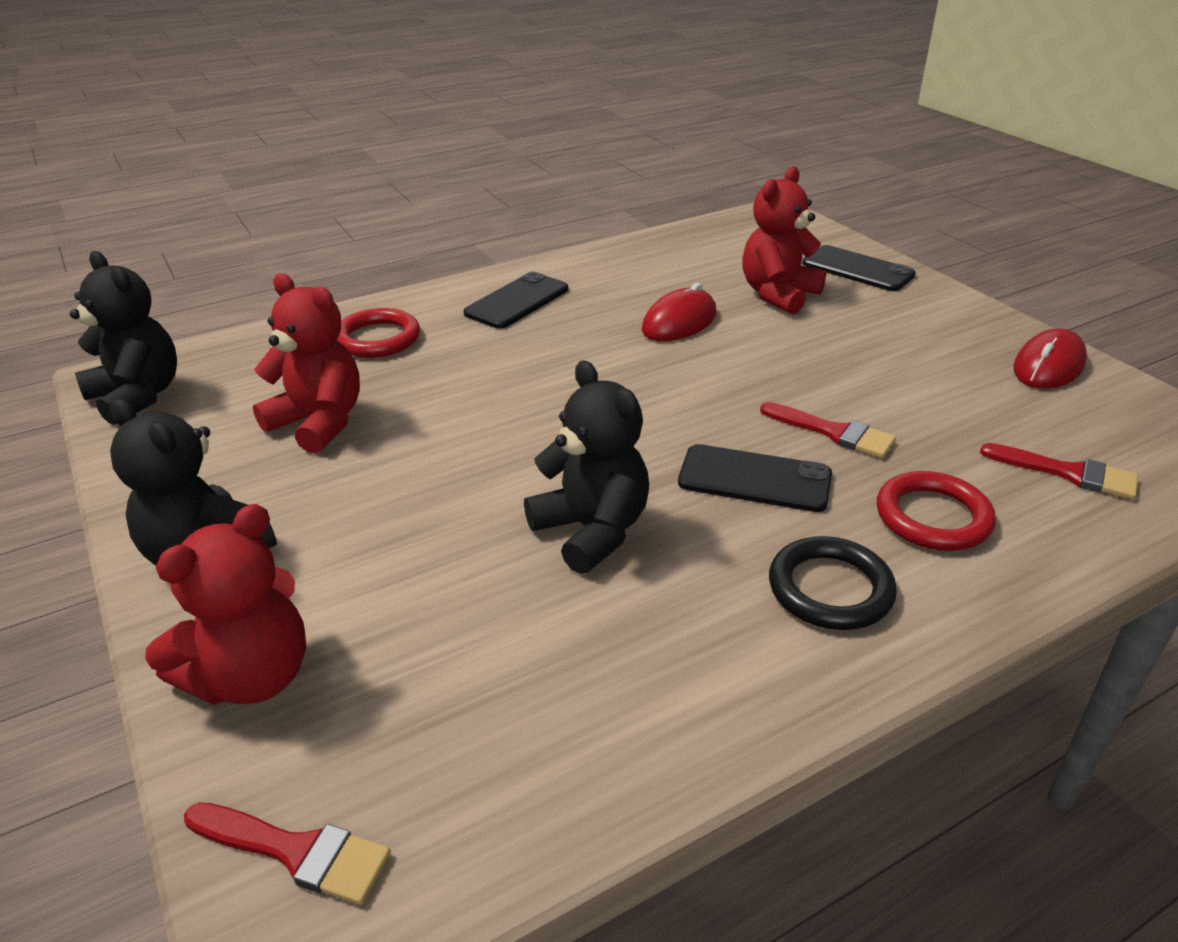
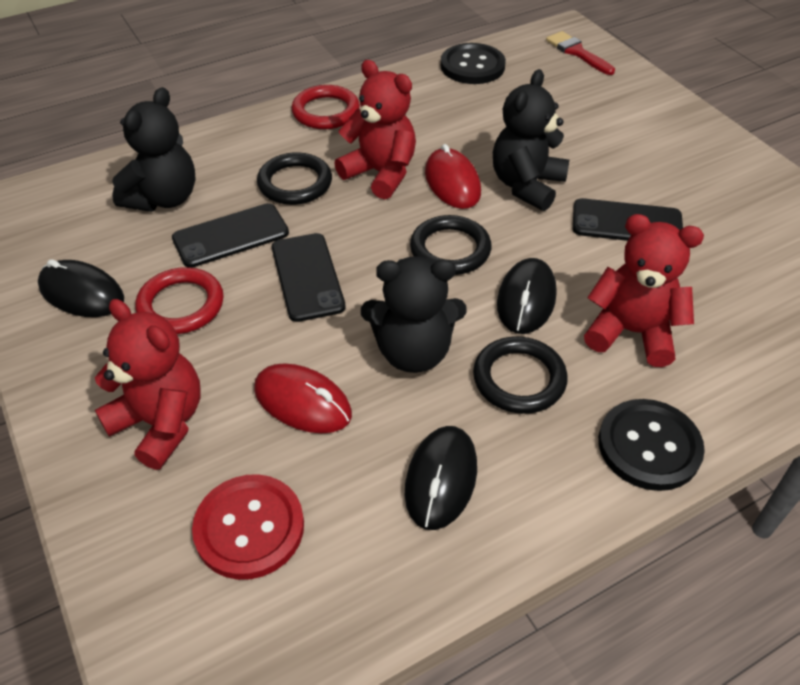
black button: none = 0 -> [441,43,506,84] [598,399,705,491] = 2
black mouse: none = 0 -> [38,259,124,317] [405,426,477,530] [497,258,557,334] = 3
black ring: [769,536,897,630] = 1 -> [257,152,332,205] [410,215,491,275] [473,336,568,414] = 3
red brush: [184,802,391,905] [760,402,896,458] [980,443,1138,499] = 3 -> [546,31,615,75] = 1
red button: none = 0 -> [192,474,304,580] = 1

